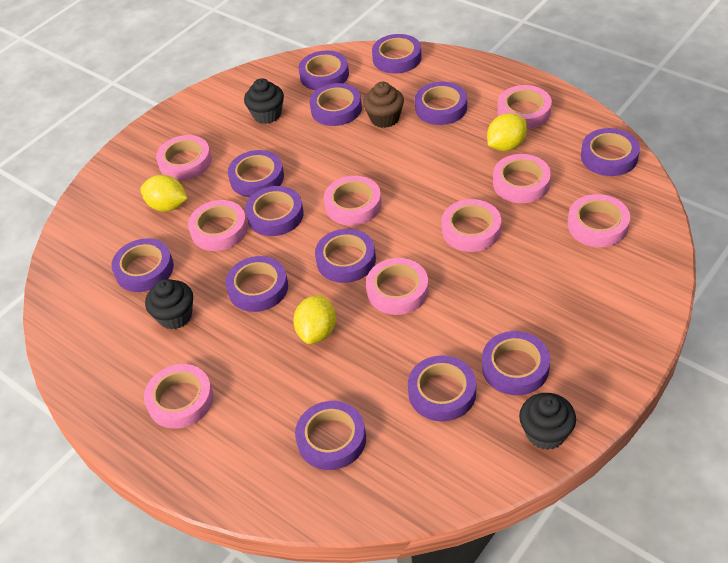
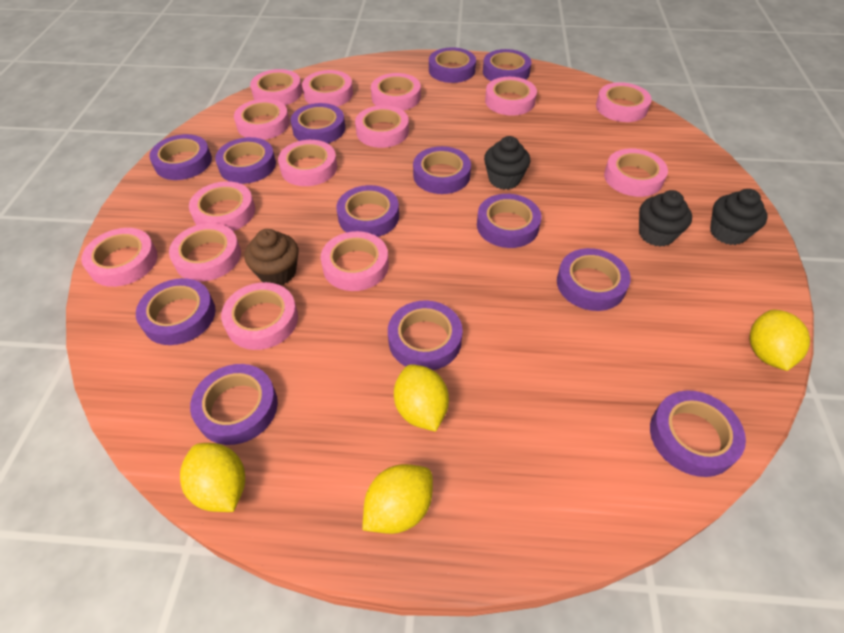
pink tape: [144,364,213,429] [156,135,212,181] [188,200,248,251] [324,176,382,226] [366,258,429,315] [442,199,501,252] [493,154,551,203] [498,85,552,129] [568,194,630,247] = 9 -> [82,228,158,287] [169,223,241,281] [189,181,255,231] [221,282,298,350] [234,99,290,140] [250,69,302,105] [278,140,337,186] [302,70,353,106] [321,231,389,291] [355,105,409,148] [371,73,421,111] [485,77,537,116] [596,82,652,122] [604,148,668,197] = 14
yellow lemon: [140,175,188,212] [293,295,336,344] [487,113,527,151] = 3 -> [180,443,245,512] [362,464,433,534] [394,364,449,432] [749,310,810,371] = 4

